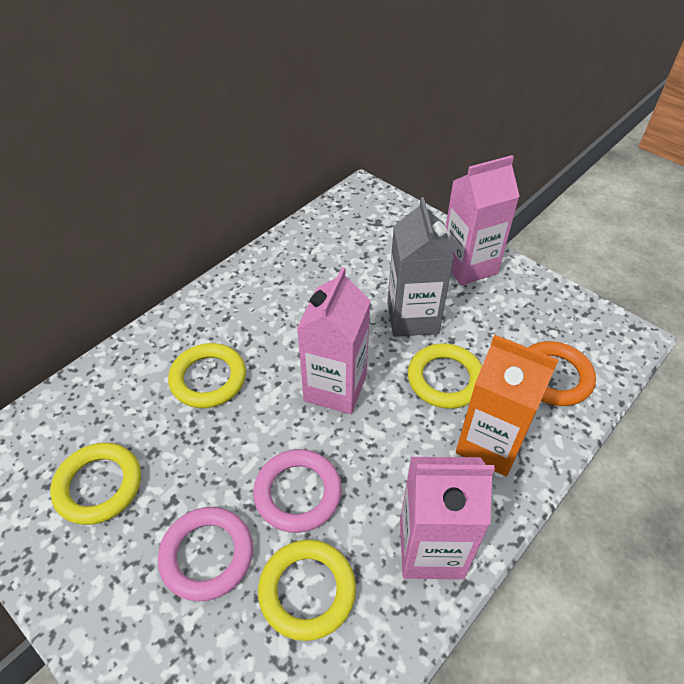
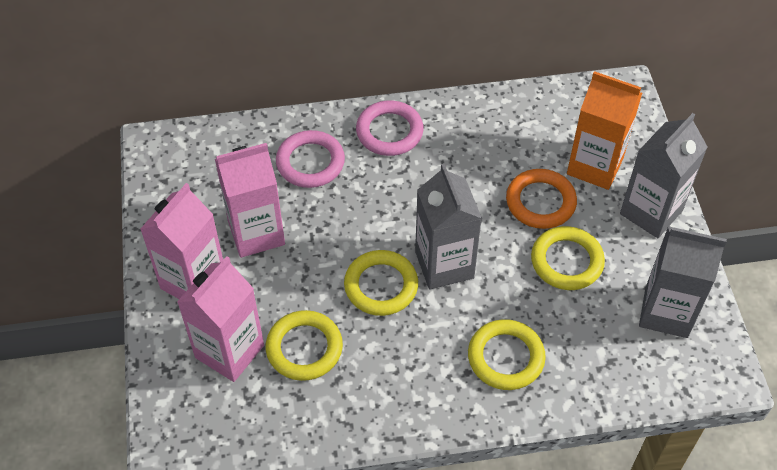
grey carton: [387,197,454,337] = 1 -> [415,164,482,290] [620,113,708,238] [639,227,727,338] = 3

